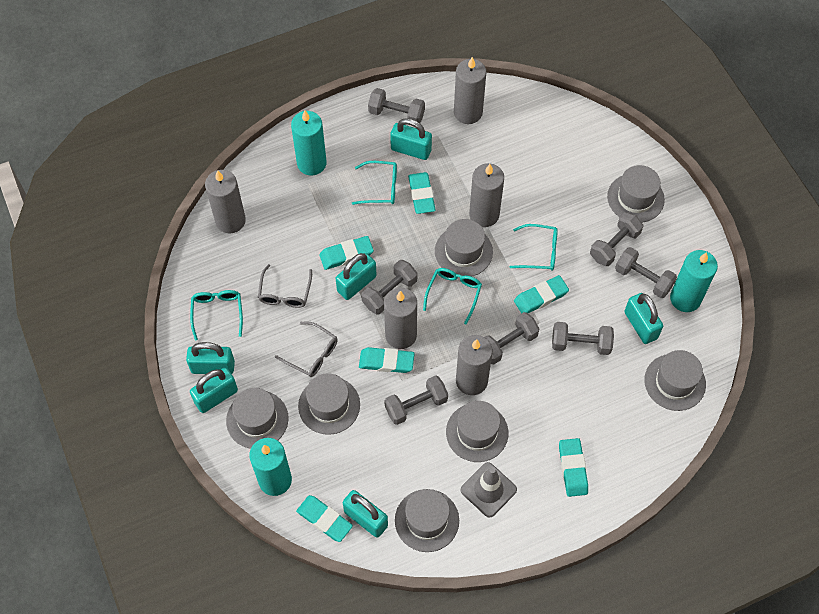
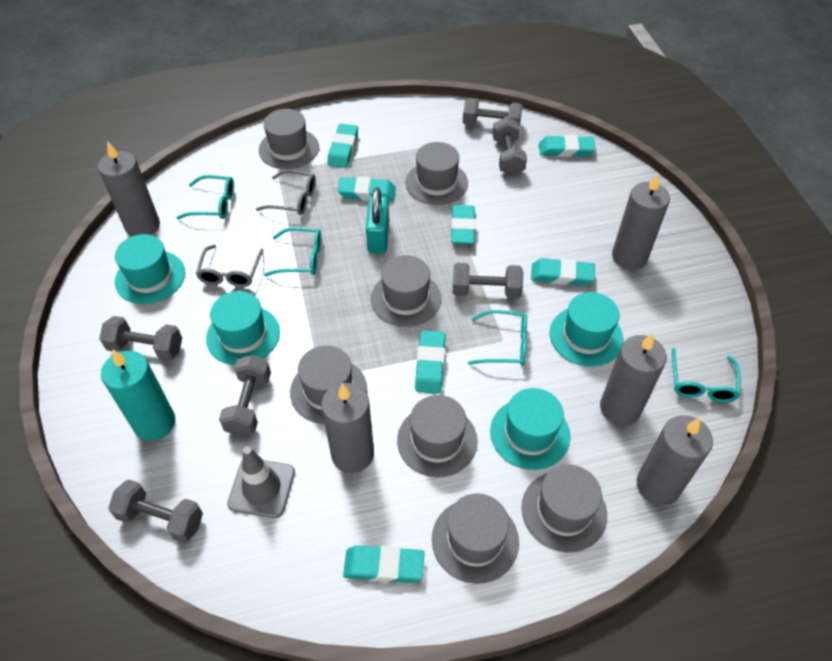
grey dumbbell: [361,260,418,315] [368,88,425,123] [384,375,448,425] [484,312,540,364] [552,322,614,355] [590,212,643,266] [615,247,677,298] = 7 -> [99,316,182,361] [108,480,203,543] [219,355,271,436] [453,263,523,299] [463,98,523,127] [492,117,527,176] = 6
turquoise candle: [249,438,292,496] [291,110,327,175] [670,250,718,312] = 3 -> [101,350,175,441] = 1
turquoise eraser: [296,495,353,542] [319,236,374,270] [359,347,415,373] [408,172,436,214] [514,275,569,314] [559,438,588,497] = 6 -> [327,124,358,168] [337,177,396,201] [343,545,424,583] [415,330,446,394] [451,205,476,244] [531,258,595,286] [539,135,596,157] = 7
turquoise hat: none = 0 -> [115,234,185,304] [206,291,280,366] [490,388,571,470] [550,292,623,367] = 4
turquoise padlock: [186,342,235,374] [190,368,238,413] [336,253,377,300] [343,490,388,538] [390,118,432,160] [625,293,663,344] = 6 -> [366,187,389,253] = 1

